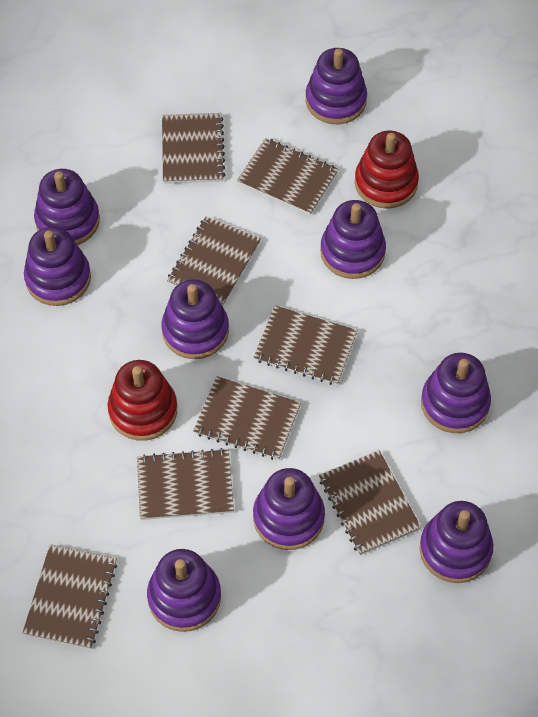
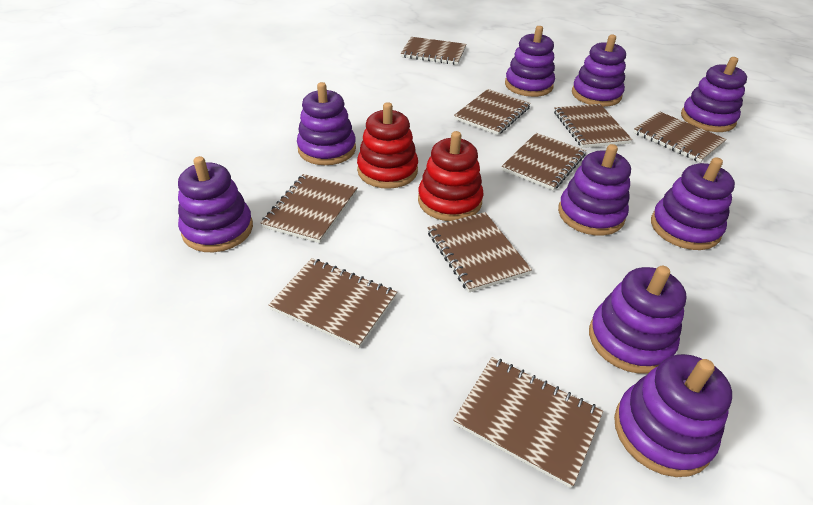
brown notebook: [22,544,117,649] [137,448,234,520] [162,113,226,184] [167,217,261,306] [193,376,301,460] [237,138,338,215] [253,305,358,385] [319,450,421,555] = 8 -> [261,174,358,243] [268,258,397,348] [400,37,466,65] [427,212,532,292] [453,357,603,488] [454,89,531,135] [502,133,586,190] [554,104,633,148] [633,112,727,163] = 9

